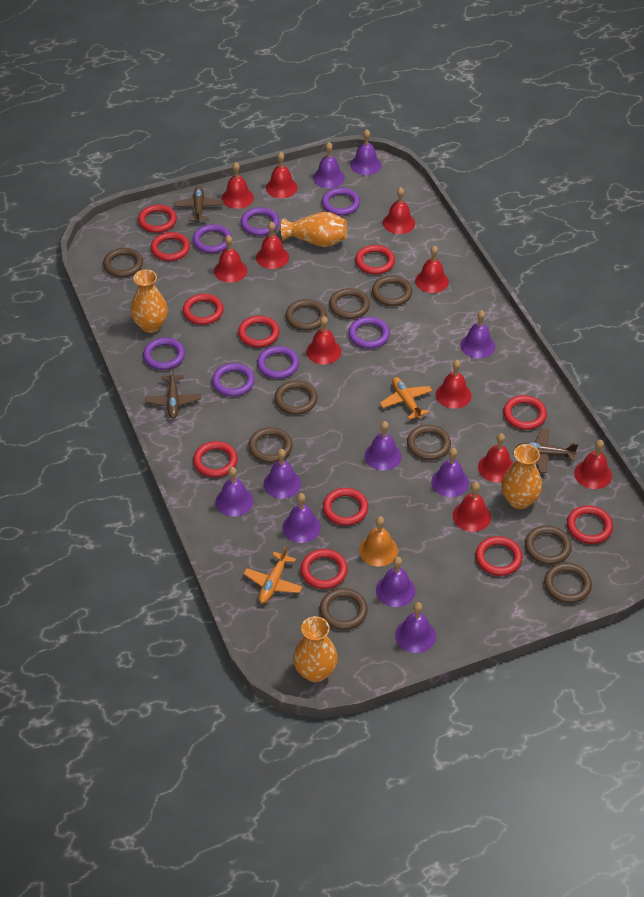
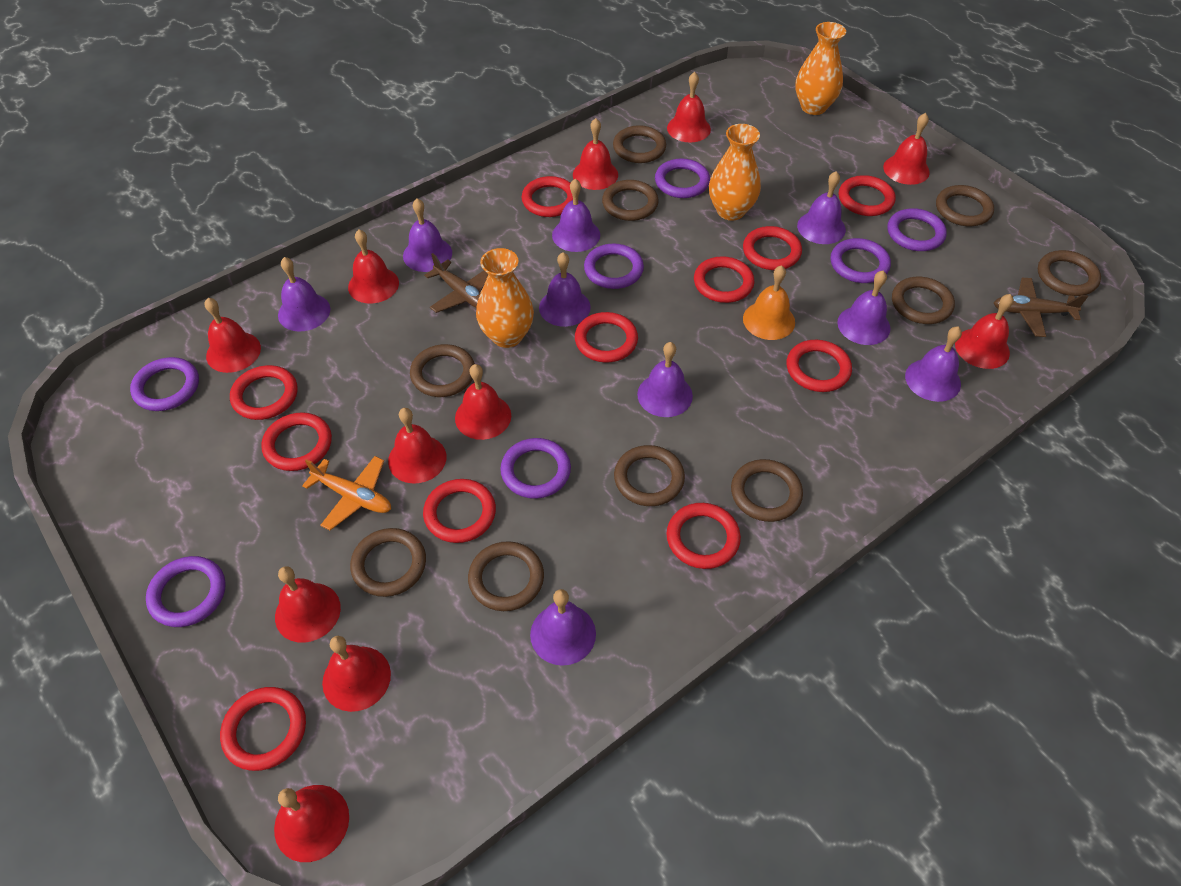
brown plane: [145,366,201,419] [174,186,223,223] [516,428,578,473] = 3 -> [424,253,488,313] [994,278,1088,337] = 2
orange plane: [244,546,302,604] [380,377,432,420] = 2 -> [302,456,391,530] = 1
orange vase: [131,270,168,333] [281,212,348,247] [293,616,338,682] [501,444,542,509] = 4 -> [476,248,534,348] [709,124,761,220] [795,22,846,115] = 3
purple bell: [216,467,254,517] [264,449,301,499] [282,493,321,543] [313,142,345,188] [350,129,382,175] [364,421,402,470] [376,557,416,607] [395,602,436,653] [431,448,469,497] [460,310,495,359] = 10 -> [278,257,330,332] [403,199,452,272] [530,589,596,666] [539,252,591,327] [552,179,600,252] [637,342,693,417] [797,171,846,244] [837,271,890,345] [905,326,962,402] = 9

